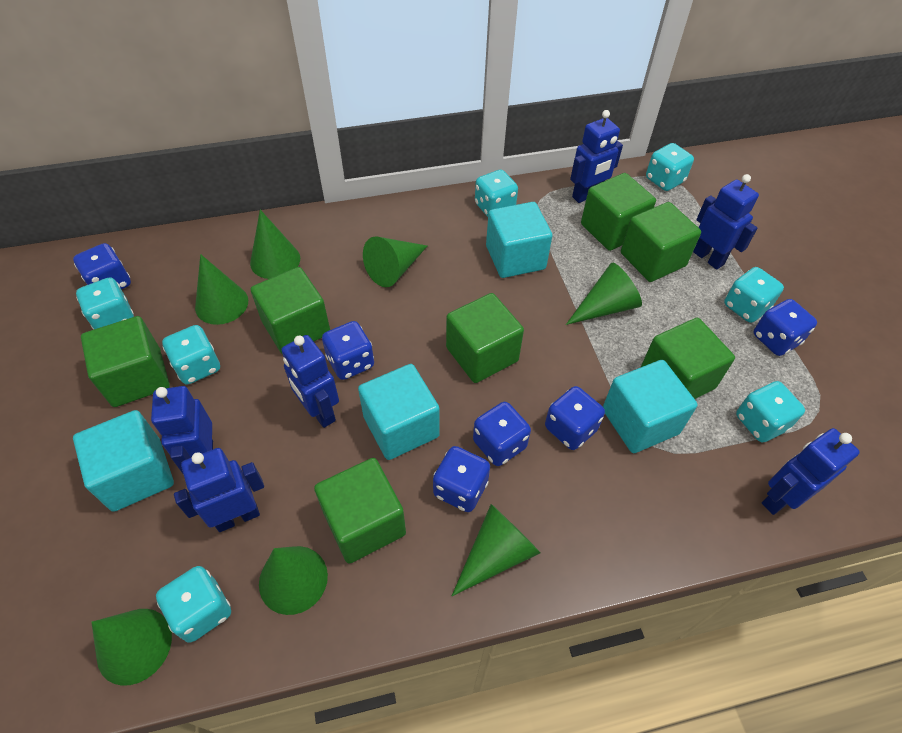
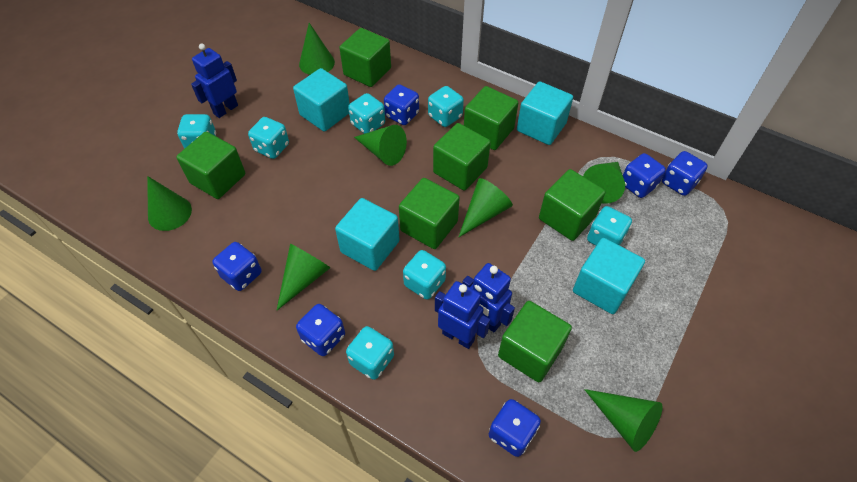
blue robot: [151,386,213,473] [174,448,264,532] [281,335,339,428] [570,110,623,203] [693,174,759,270] [762,428,860,515] = 6 -> [191,44,238,118] [435,281,490,349] [462,263,515,332] = 3

